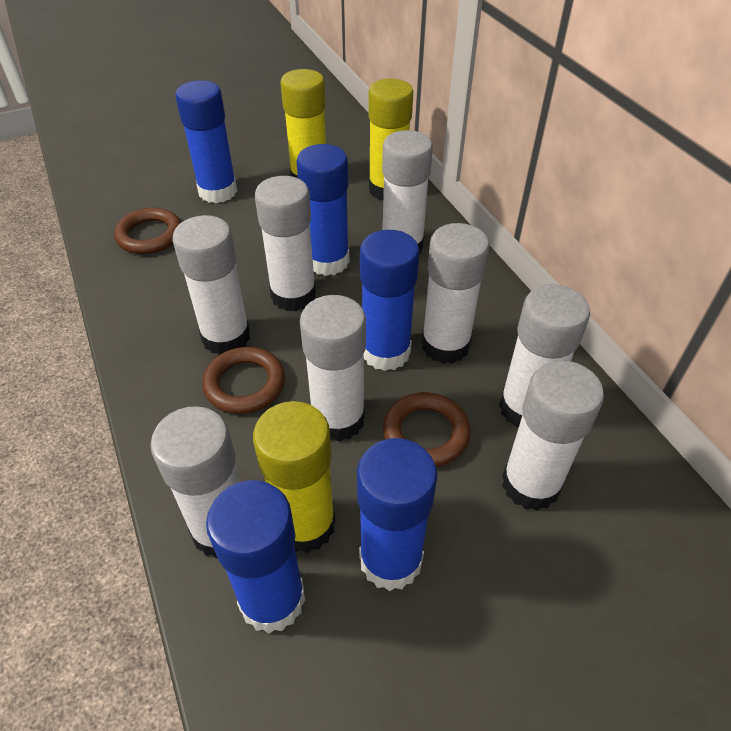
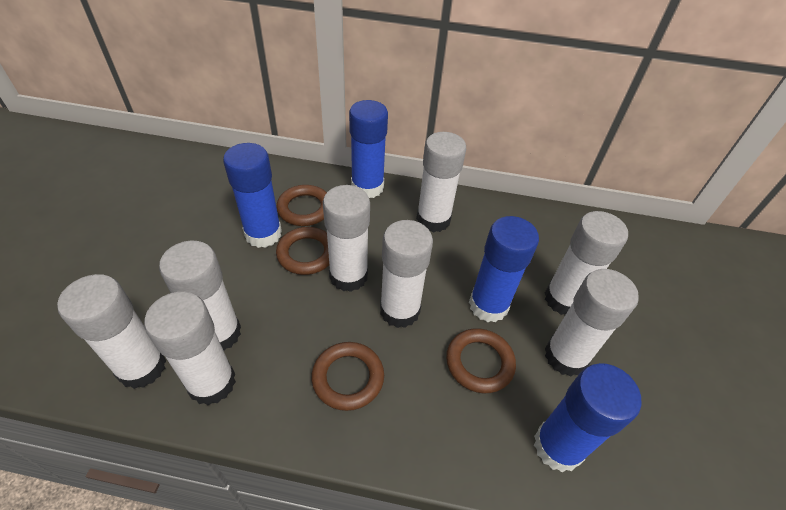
blue glue stick: [175,80,237,203] [206,480,305,634] [296,144,349,276] [357,438,437,591] [360,230,419,371] = 5 -> [223,143,282,248] [349,100,388,198] [469,216,539,322] [534,363,641,472] = 4
brown ring: [114,208,181,254] [202,347,285,414] [383,392,471,467] = 3 -> [276,227,329,275] [277,185,327,226] [311,342,384,411] [446,328,516,393] = 4
yellow glue stick: [253,401,336,553] [281,69,326,178] [368,79,413,200] = 3 -> none = 0

